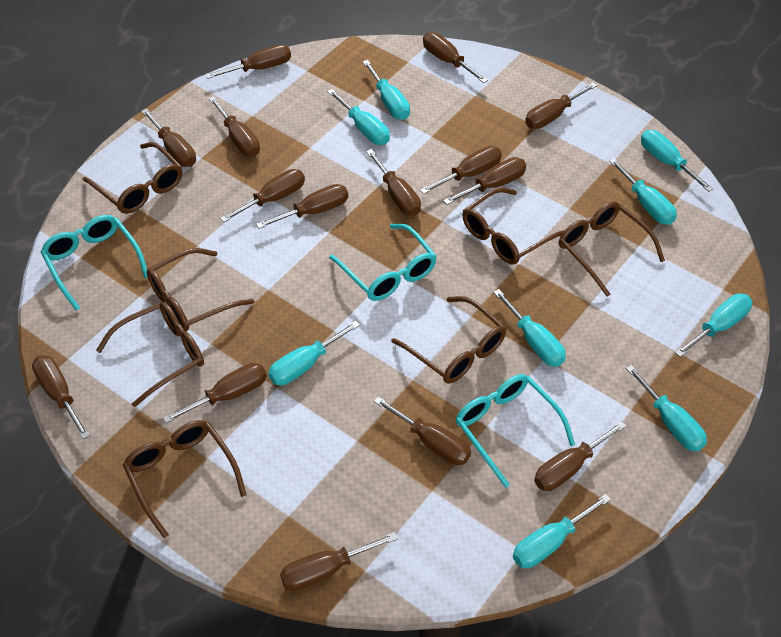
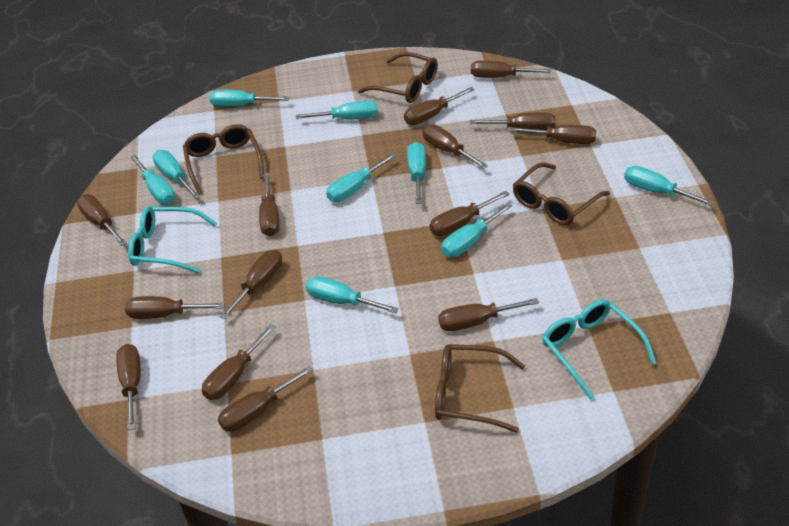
brown glasses: [83,142,183,214] [96,302,204,407] [123,420,247,538] [147,248,254,331] [391,296,506,384] [463,187,565,264] [559,201,665,296] = 7 -> [183,124,264,195] [358,52,438,103] [435,344,525,433] [513,162,610,225] = 4
brown screwdriver: [32,355,90,440] [141,108,196,167] [163,363,267,423] [206,45,291,79] [209,97,260,157] [220,169,305,222] [256,184,348,229] [280,532,398,591] [366,149,421,216] [374,397,471,465] [420,146,502,194] [423,32,488,83] [443,157,526,205] [525,82,597,129] [534,421,626,491] = 15 -> [77,194,127,246] [116,344,141,430] [125,296,225,319] [202,324,276,400] [218,366,313,432] [220,250,282,319] [259,173,279,236] [404,87,475,125] [422,124,488,169] [430,191,510,236] [438,298,539,331] [470,112,555,130] [471,60,551,78] [509,125,596,144] = 14
turquoise glasses: [40,215,148,310] [329,224,436,301] [456,374,575,488] = 3 -> [128,206,217,273] [542,299,656,400] = 2

